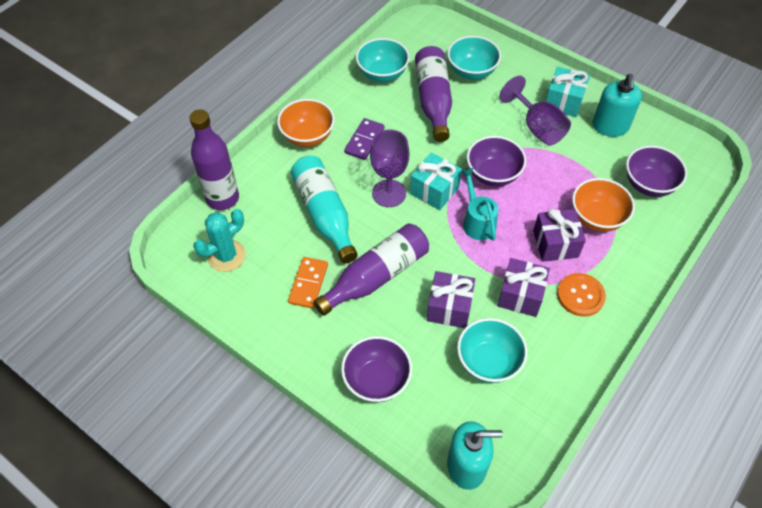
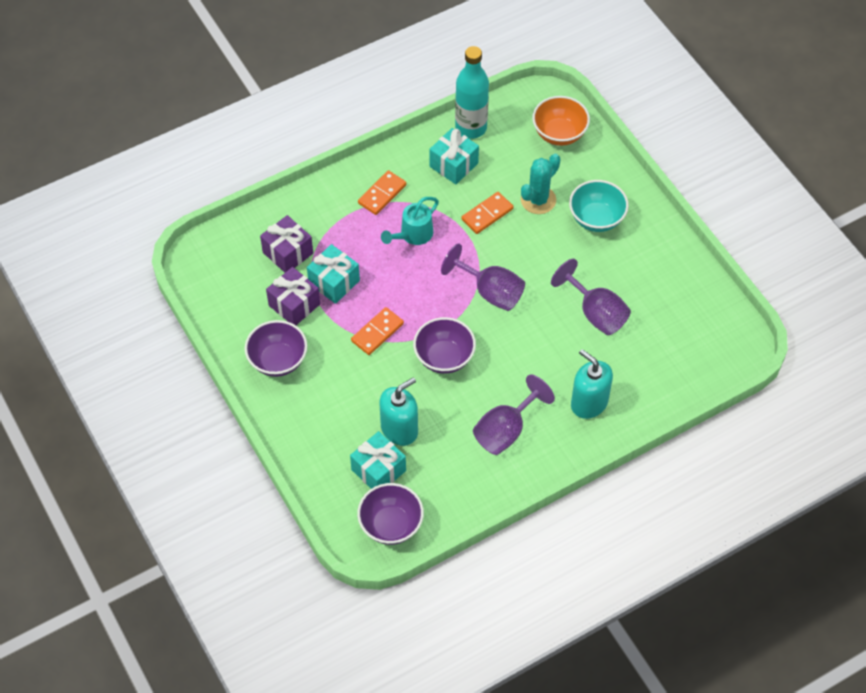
orange bowl: [277,99,335,147] [572,178,635,232] = 2 -> [532,96,590,146] = 1
orange button: [557,273,606,317] = 1 -> none = 0
orange domino: [288,257,328,309] = 1 -> [351,307,404,355] [358,170,406,215] [462,192,514,234] = 3
purple bottle: [189,110,239,210] [313,223,429,316] [415,46,452,142] = 3 -> none = 0
purple domino: [344,118,384,160] = 1 -> none = 0
purple gift: [427,271,475,328] [498,258,550,317] [533,209,586,262] = 3 -> [260,215,313,273] [266,267,320,325] = 2
purple goblet: [370,129,409,207] [499,76,571,146] = 2 -> [441,244,525,311] [473,374,555,455] [551,259,631,335] = 3
turquoise bowl: [356,38,410,82] [447,36,501,80] [457,318,528,383] = 3 -> [569,180,629,232] = 1
turquoise gift: [410,153,462,210] [546,67,590,117] = 2 -> [307,244,360,304] [350,431,406,489] [429,128,479,184] = 3

